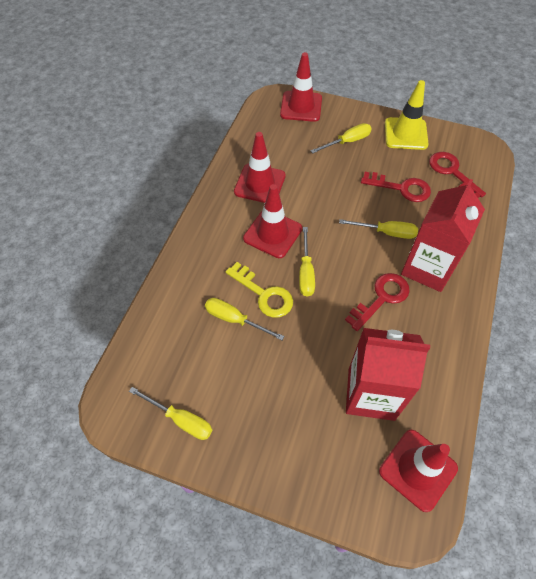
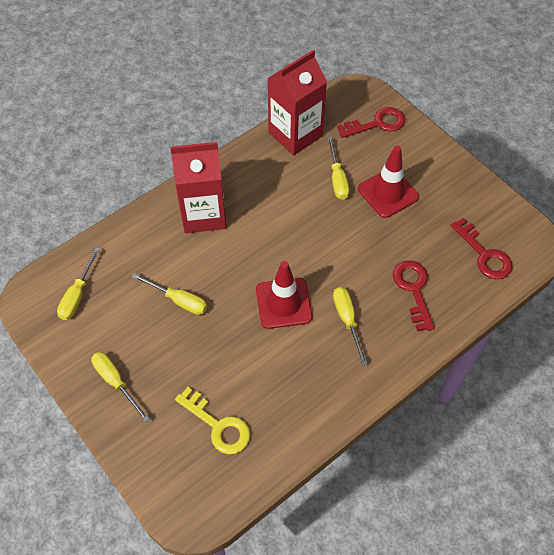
red traffic cone: [234,132,286,203] [243,184,302,258] [280,52,322,122] [379,430,458,512] = 4 -> [256,261,313,329] [358,145,419,218] = 2
yellow traffic cone: [385,80,428,150] = 1 -> none = 0

